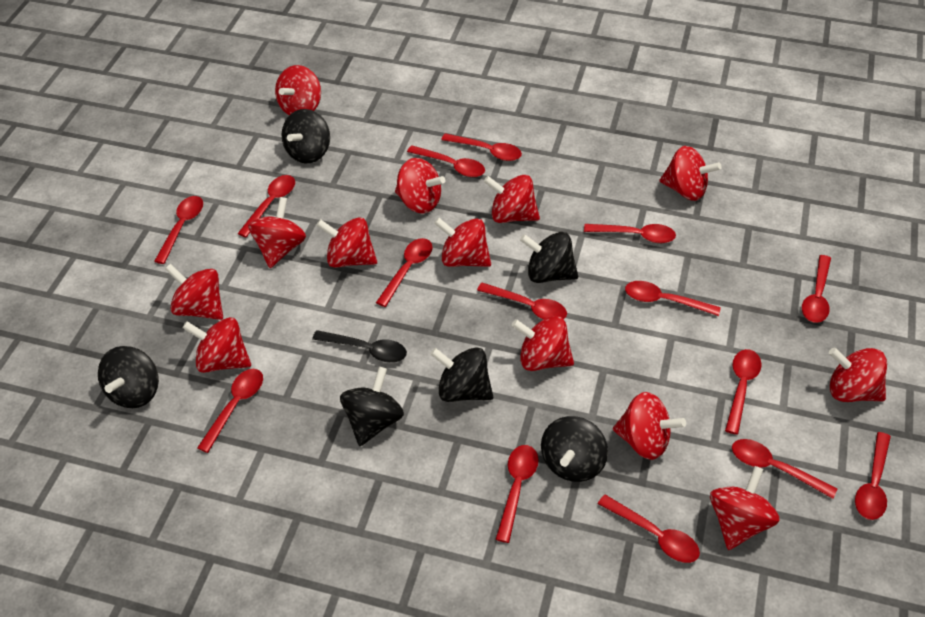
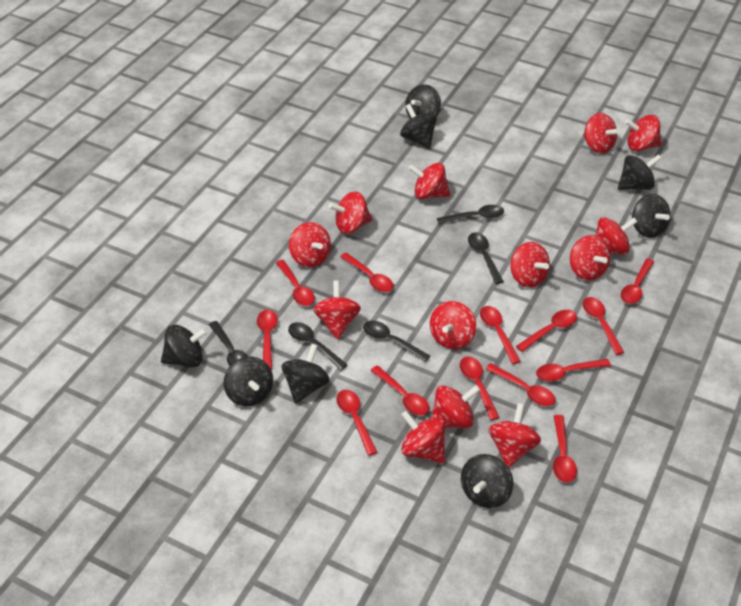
black spinning top: [98,346,159,408] [282,109,330,164] [340,366,404,446] [430,347,493,402] [520,232,578,283] [541,416,608,482] = 6 -> [161,325,208,368] [224,356,273,406] [282,344,330,404] [400,104,437,149] [405,84,441,119] [461,454,514,508] [618,154,662,190] [632,194,671,238] = 8
black spoon: [312,330,407,363] = 1 -> [209,321,249,366] [288,322,348,370] [363,321,430,362] [437,205,504,224] [468,232,504,284] = 5
red spoon: [154,196,203,264] [197,369,263,453] [237,175,295,237] [376,238,433,307] [407,145,485,177] [441,133,522,161] [477,283,567,320] [495,445,539,543] [584,224,676,243] [598,494,700,563] [625,281,721,316] [725,349,762,435] [732,439,837,499] [802,255,831,323] [855,432,891,520] = 15 -> [257,310,278,370] [276,260,315,306] [336,390,377,456] [340,253,393,292] [370,365,429,415] [460,356,500,420] [480,306,521,364] [485,363,555,406] [516,310,577,352] [536,359,611,381] [553,415,577,483] [583,297,625,355] [621,258,654,304] = 13

